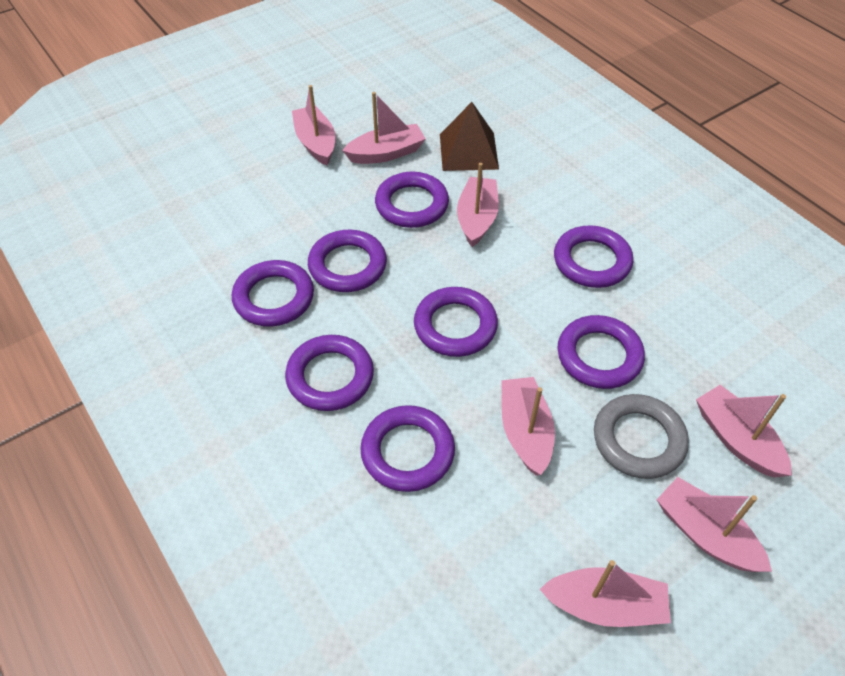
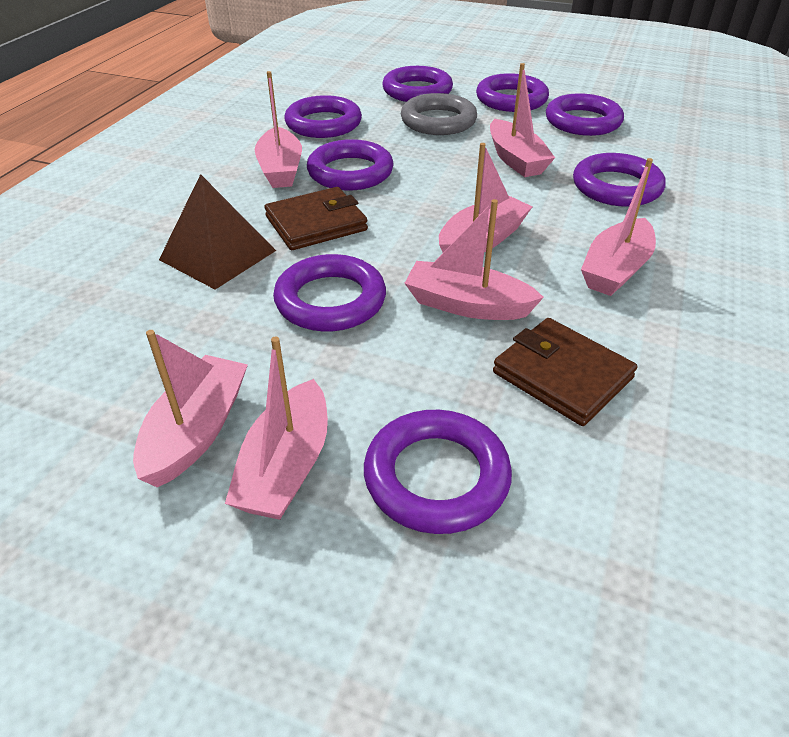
brown wallet: none = 0 -> [264,187,368,250] [493,318,638,426] = 2

